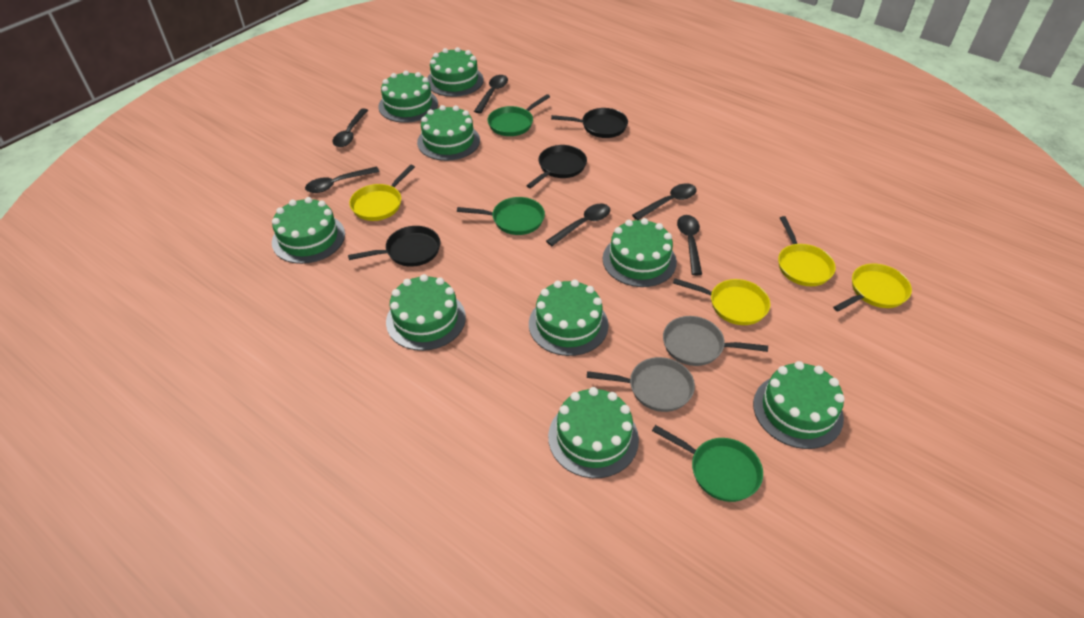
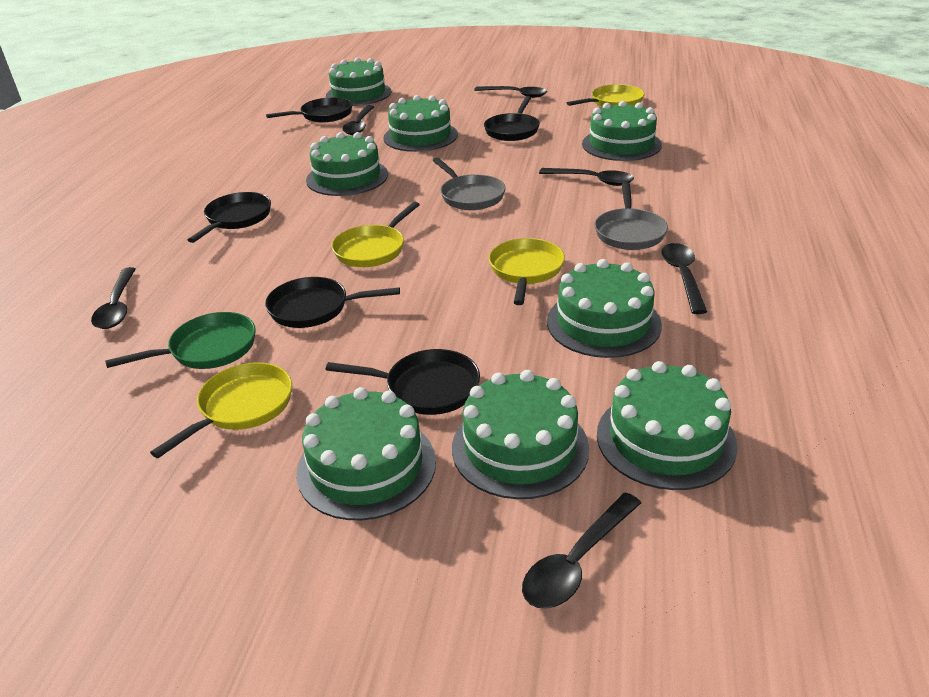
black pan: [348,226,440,267] [526,145,587,188] [551,108,628,138] = 3 -> [188,192,271,243] [265,277,400,328] [266,97,353,122] [326,349,480,415] [484,96,540,141] = 5
green cake: [272,197,345,264] [378,71,438,123] [386,274,466,351] [417,105,480,161] [428,47,484,97] [529,279,609,356] [548,387,639,478] [603,218,677,287] [753,361,845,449] = 9 -> [297,387,436,520] [306,132,388,196] [326,57,391,106] [383,95,458,152] [452,370,589,499] [547,259,662,358] [582,101,662,161] [597,361,738,490] = 8
green pan: [457,197,545,235] [487,94,550,136] [652,425,763,502] = 3 -> [105,312,255,369] = 1

